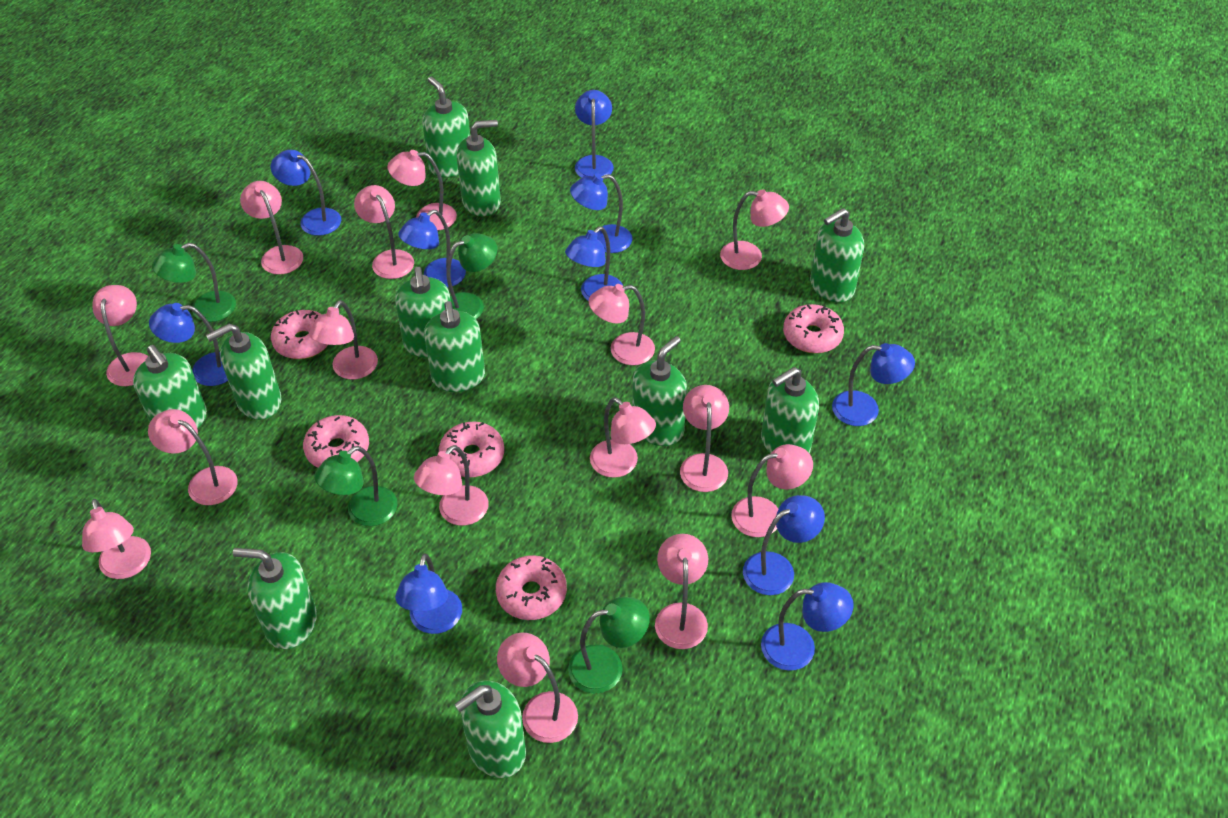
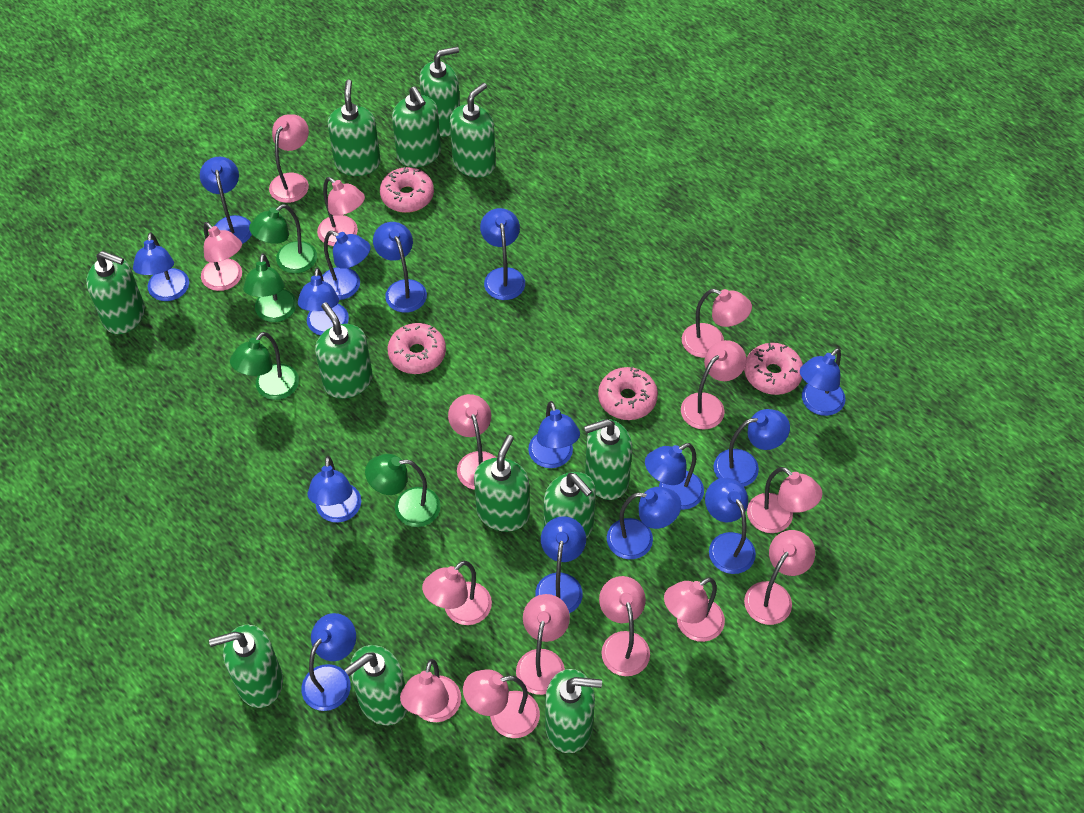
blue lamp: [149,303,228,386] [271,150,341,236] [395,553,462,634] [398,210,466,288] [565,226,623,301] [570,173,632,253] [575,90,614,178] [743,495,825,595] [761,582,854,671] [832,343,915,426] = 10 -> [133,232,189,301] [200,157,252,244] [298,268,349,336] [301,613,356,711] [308,456,361,523] [322,231,371,300] [373,222,427,313] [480,208,525,300] [528,401,580,468] [535,516,586,613] [607,487,681,559] [645,443,704,510] [705,478,756,574] [714,409,790,487] [800,348,845,416] = 15
green soap dispenser: [133,345,207,428] [206,324,281,420] [233,548,317,649] [395,267,451,358] [422,77,470,177] [424,301,485,392] [454,681,526,778] [457,120,501,217] [632,336,687,446] [761,367,819,454] [810,208,864,303] = 11 -> [86,251,145,334] [209,625,283,708] [315,302,373,399] [328,79,381,176] [344,645,407,725] [392,87,441,167] [419,47,460,137] [450,83,496,178] [474,435,530,532] [544,472,596,539] [545,669,602,753] [584,419,632,500] = 12
pink donut: [271,310,328,359] [303,415,369,468] [439,422,504,477] [496,555,567,620] [783,304,844,353] = 5 -> [380,167,434,213] [388,323,446,374] [598,367,658,420] [744,343,803,395] = 4
pink lamp: [82,499,151,579] [92,285,148,386] [148,409,238,505] [240,181,303,275] [309,300,378,380] [354,185,414,279] [387,150,457,231] [414,445,489,526] [497,632,578,743] [588,284,655,365] [590,397,656,478] [655,534,708,649] [680,385,729,492] [720,189,789,270] [731,444,813,537] = 15 -> [201,222,242,291] [269,114,309,203] [317,177,365,246] [400,659,461,722] [422,561,492,625] [448,394,496,490] [463,669,540,738] [516,594,570,695] [599,576,650,676] [664,577,725,642] [681,340,746,430] [682,289,752,358] [744,530,815,625] [747,467,823,533] = 14

